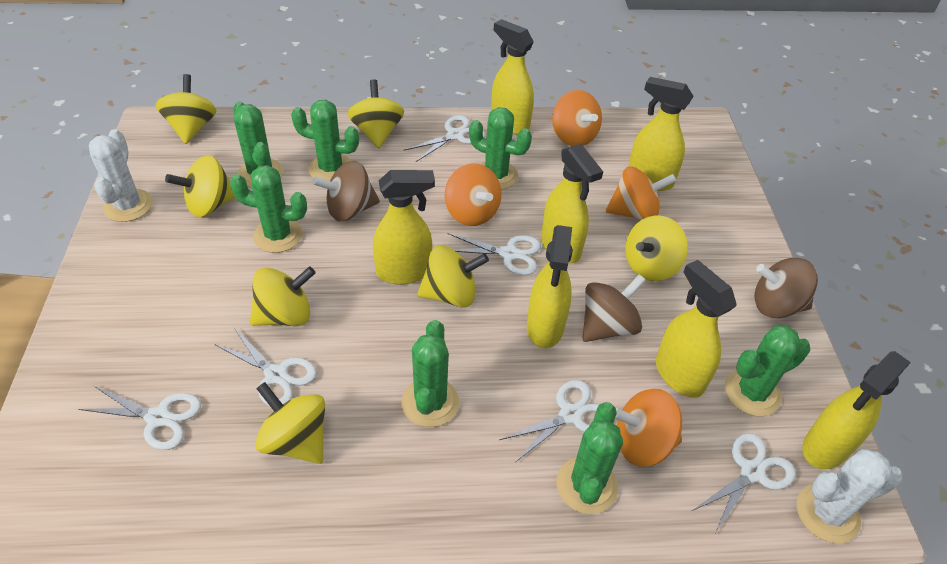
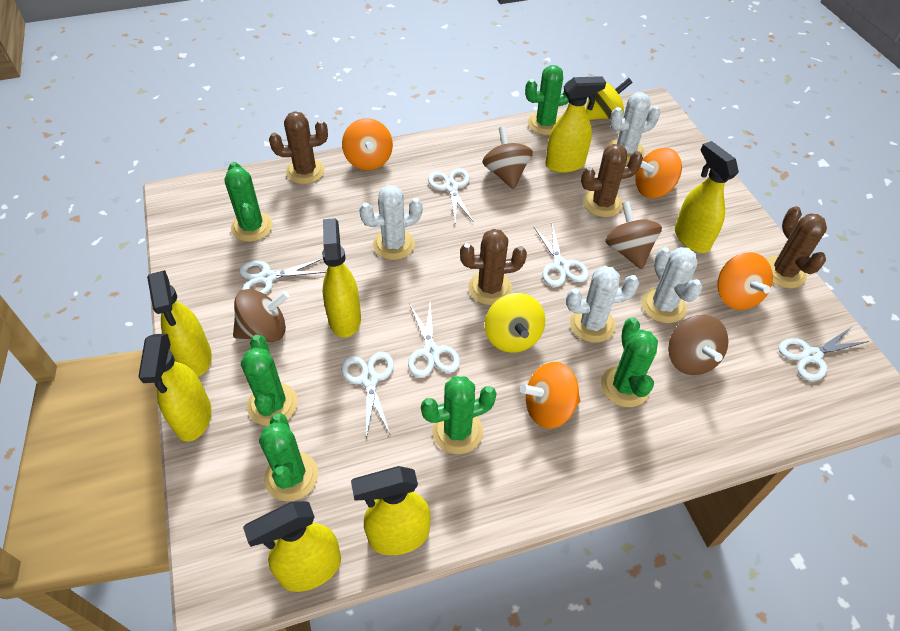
brown cactus: none = 0 -> [269,111,328,184] [460,229,527,305] [581,144,643,217] [766,206,827,288] = 4
brown spinning top: [313,161,380,221] [582,274,646,342] [755,258,818,318] = 3 -> [233,289,289,342] [482,126,533,189] [605,201,662,269] [668,315,728,375] = 4
green cactus: [230,165,307,253] [233,101,284,188] [291,100,359,181] [402,320,459,427] [469,107,532,190] [556,402,623,514] [725,326,810,416] = 7 -> [224,162,273,242] [241,335,298,426] [259,413,318,501] [421,376,497,454] [525,65,570,135] [601,318,658,407] = 6
white cactus: [89,129,153,222] [796,449,902,543] = 2 -> [359,185,423,260] [566,266,639,343] [608,92,660,163] [642,247,703,323] = 4
yellow spinning top: [156,74,216,144] [165,155,236,217] [250,266,316,326] [255,382,325,464] [348,79,404,148] [417,245,489,307] [625,216,688,281] = 7 -> [485,293,545,353] [585,78,633,120] = 2

